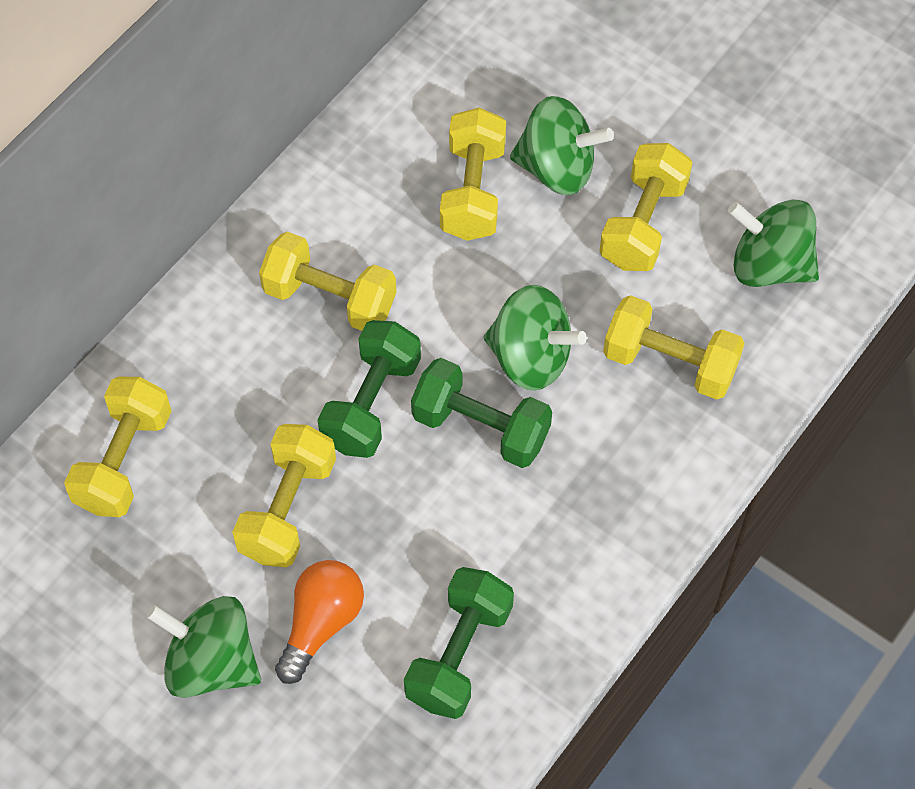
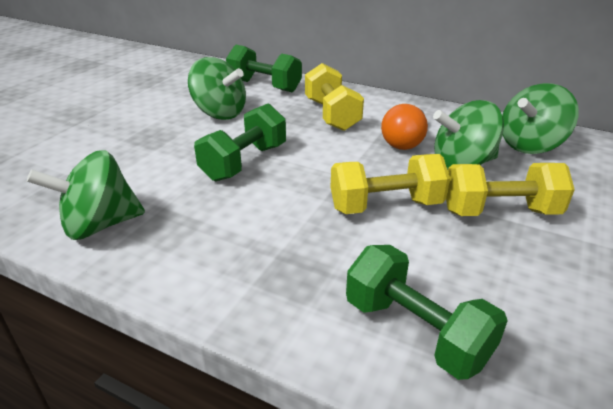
yellow dumbbell: [64,377,172,517] [232,424,336,567] [259,232,396,331] [440,108,506,241] [600,143,693,271] [603,295,745,400] = 6 -> [305,63,364,131] [331,154,450,214] [446,163,575,216] = 3

